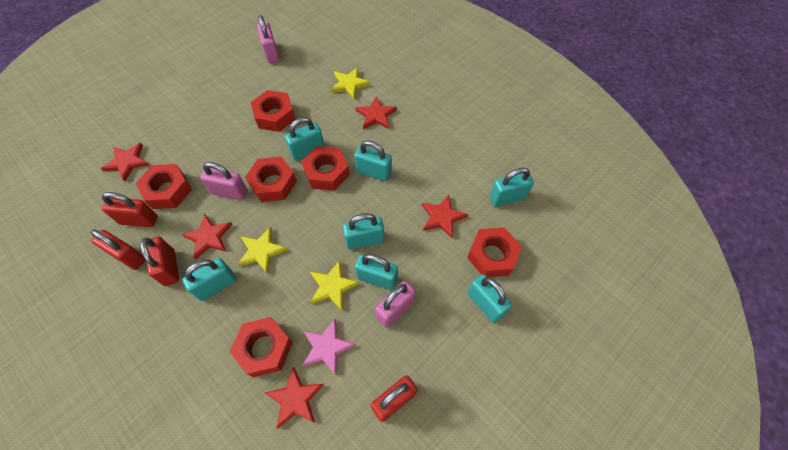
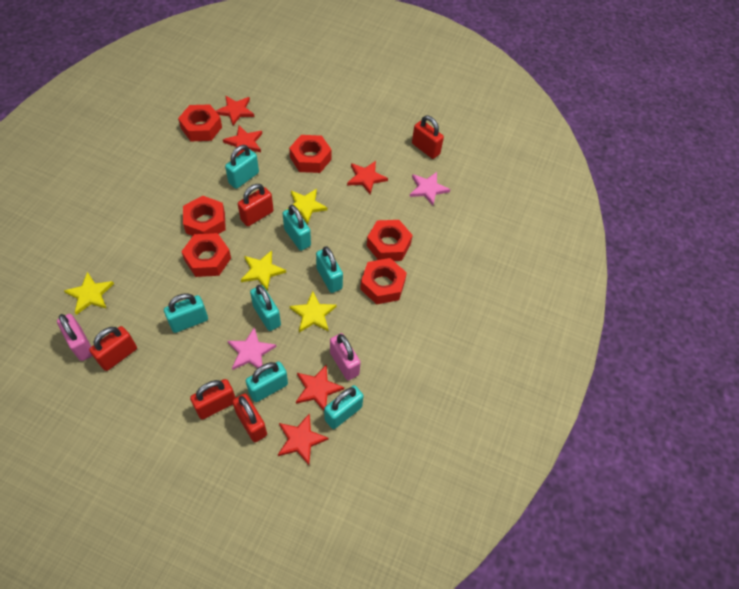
pink padlock: [200,162,248,201] [257,15,279,63] [375,281,415,328] = 3 -> [57,314,92,361] [330,333,361,380] = 2
pink star: [302,319,356,375] = 1 -> [228,327,276,370] [410,172,450,206] = 2
red padlock: [91,229,145,270] [102,192,158,227] [140,237,179,286] [371,375,417,422] = 4 -> [89,326,137,371] [190,379,236,420] [232,394,267,442] [238,184,274,226] [412,115,444,159] = 5
yellow star: [237,227,288,274] [310,260,360,310] [331,67,371,99] = 3 -> [64,272,114,315] [241,250,286,291] [286,189,328,224] [289,291,337,332] = 4

